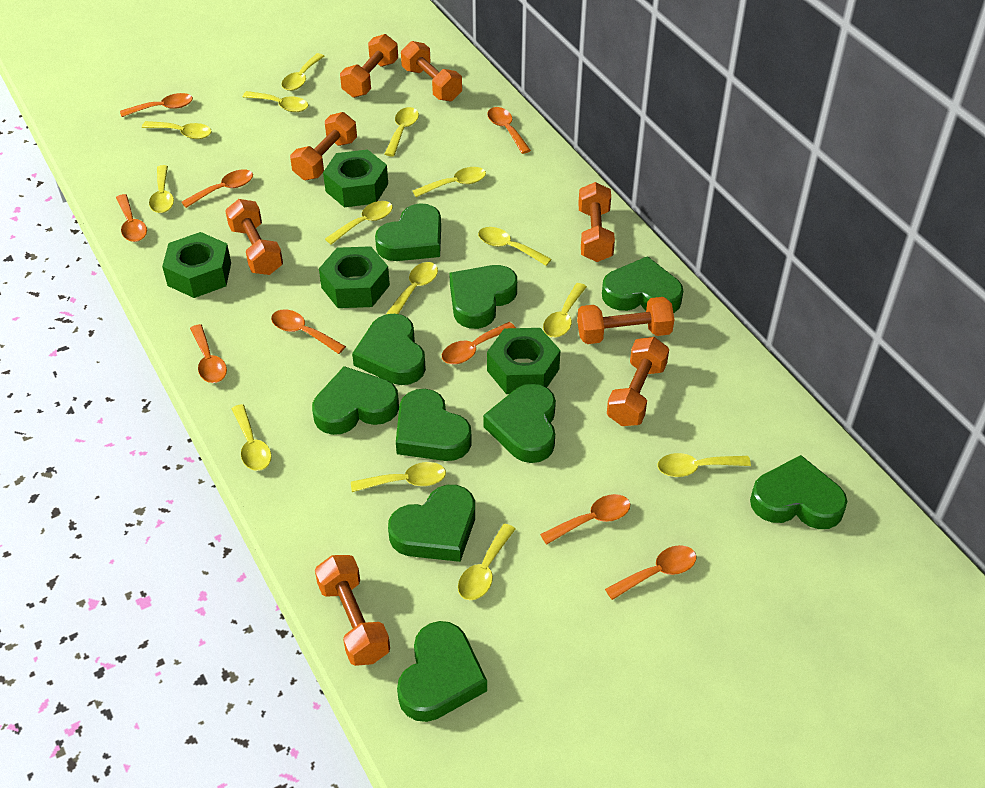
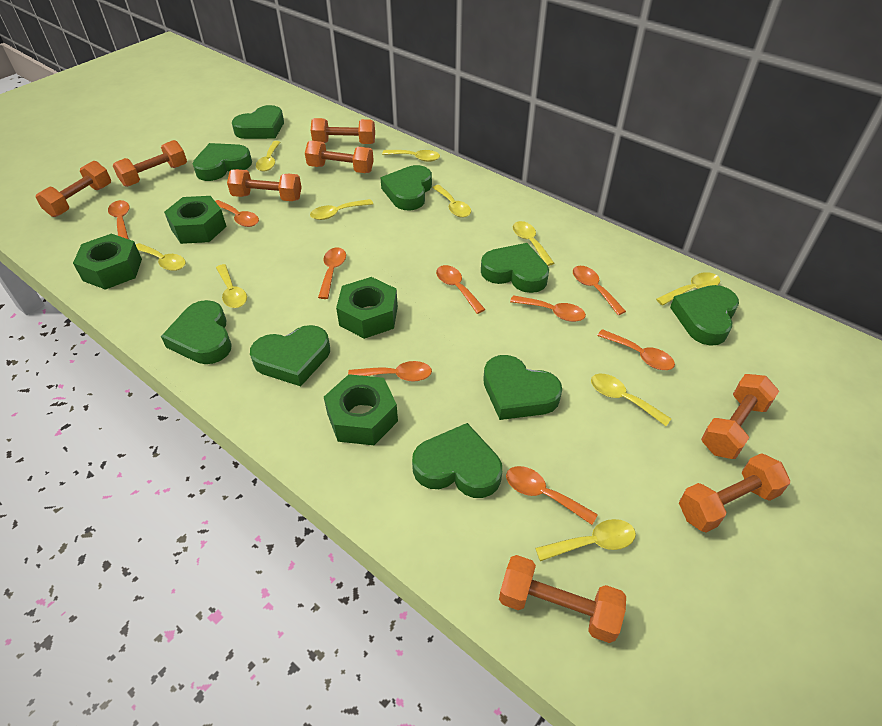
green heart: [312,366,399,435] [352,314,426,385] [375,203,441,261] [388,485,475,562] [396,389,472,461] [397,621,487,722] [449,265,517,329] [483,384,556,463] [602,256,683,313] [750,455,847,529] = 10 -> [161,300,232,364] [192,143,252,181] [232,105,284,139] [250,325,330,386] [381,165,432,210] [412,423,502,498] [481,243,549,293] [483,355,562,420] [670,285,739,346] = 9
yellow spoon: [142,121,212,139] [149,165,174,213] [232,404,272,471] [242,91,308,112] [281,53,324,91] [325,201,393,245] [351,462,446,492] [385,107,419,156] [385,262,438,315] [412,167,486,197] [458,524,515,600] [478,227,552,266] [543,283,587,338] [658,453,751,477] = 14 -> [136,243,186,271] [216,264,247,308] [256,141,281,172] [310,199,373,220] [382,150,440,162] [432,185,471,218] [513,221,554,266] [535,519,636,561] [591,374,672,426] [656,272,720,306] = 10

